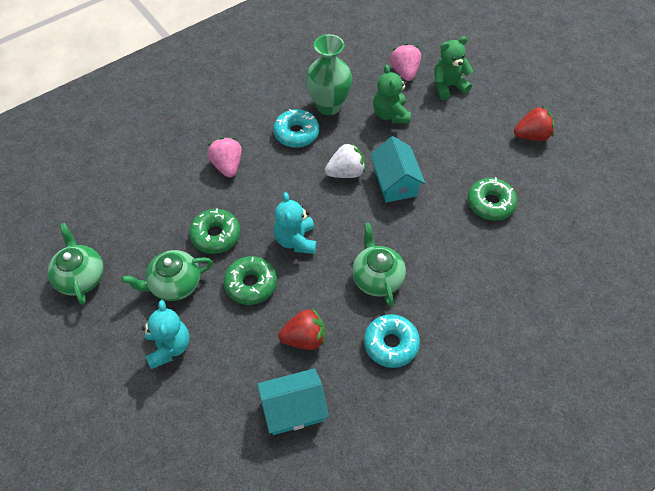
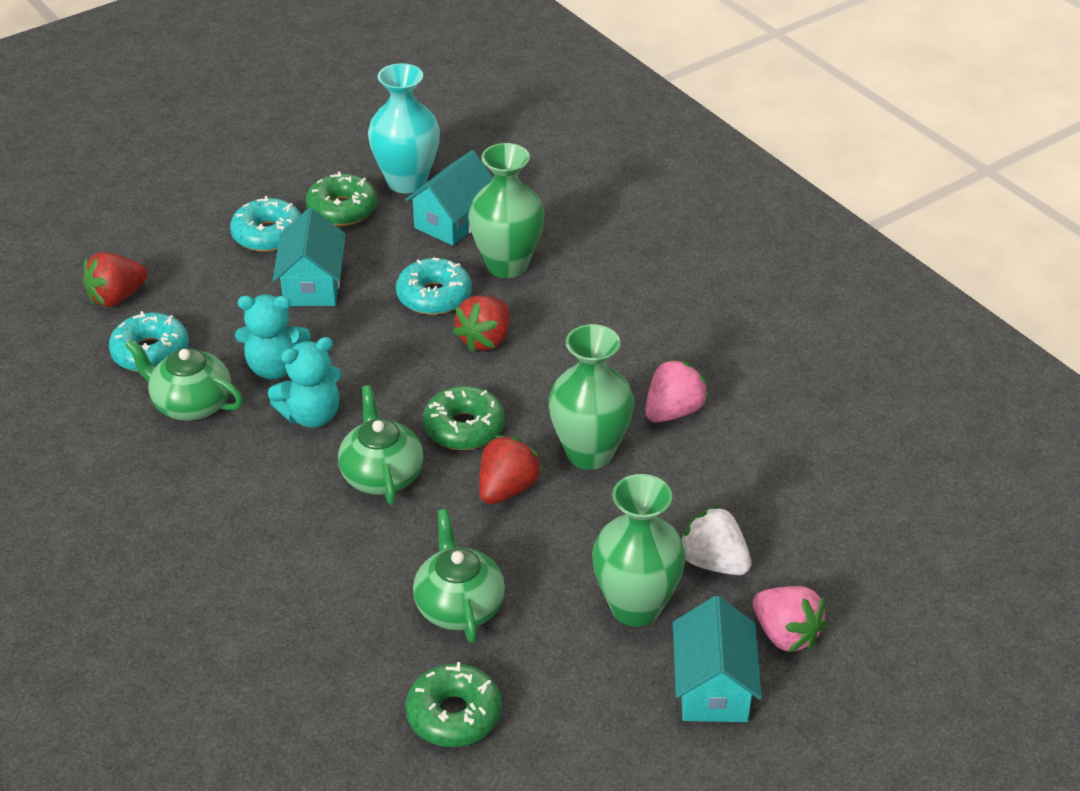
green teddy bear: [373,65,411,123] [434,36,473,100] = 2 -> none = 0
green vase: [306,34,352,115] = 1 -> [468,143,545,278] [549,324,634,470] [592,474,686,627] = 3
red strawberry: [278,308,325,350] [514,106,554,141] = 2 -> [83,252,148,307] [453,295,510,352] [479,435,543,504] = 3
turquoise donut: [273,109,319,148] [364,314,420,368] = 2 -> [109,311,189,372] [230,196,301,252] [396,257,472,315] = 3
turquoise house: [257,368,329,435] [370,136,425,202] = 2 -> [272,208,346,306] [405,150,493,245] [673,596,762,722] = 3
turquoise vase: none = 0 -> [368,63,440,193] = 1

